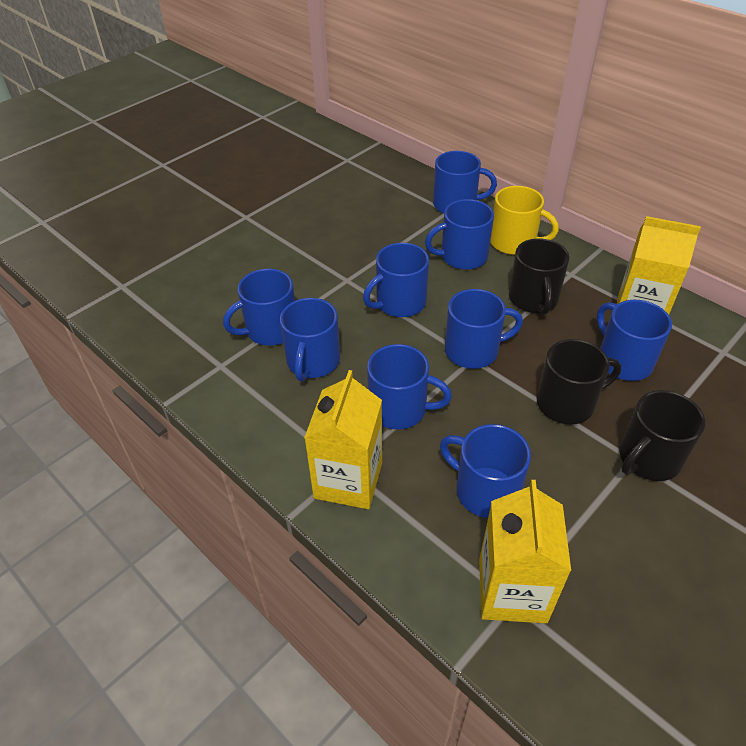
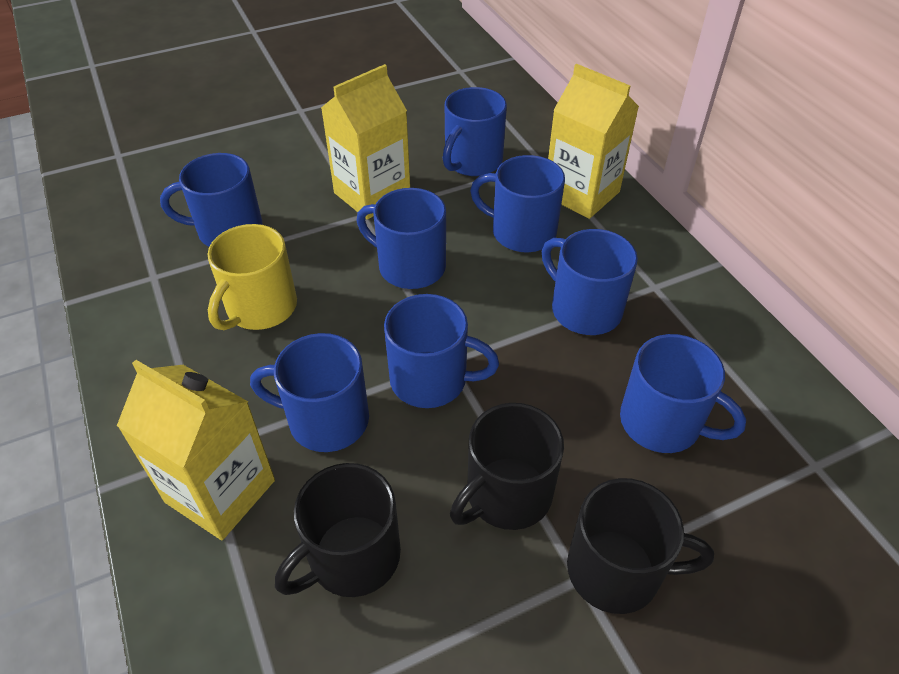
blue mug: [223,269,295,346] [280,298,340,381] [363,243,429,317] [367,344,452,430] [425,199,494,270] [433,151,497,214] [440,424,531,518] [445,289,523,369] [597,300,672,381] = 9 -> [160,153,263,247] [250,333,369,452] [357,188,446,289] [384,294,499,408] [443,87,507,176] [470,155,565,253] [542,229,638,335] [620,334,746,453] = 8

